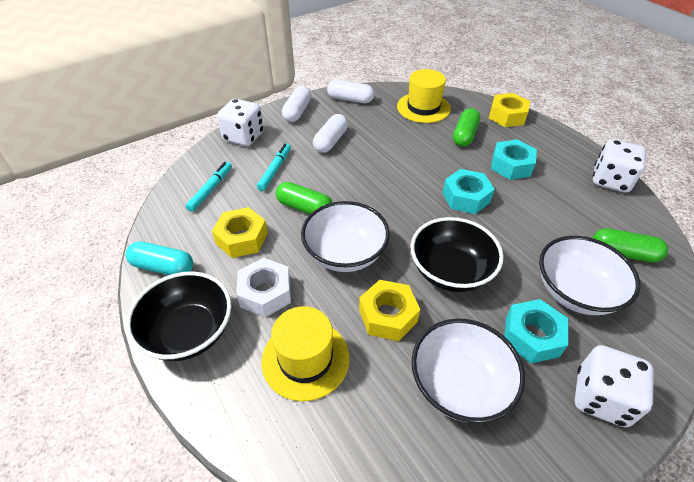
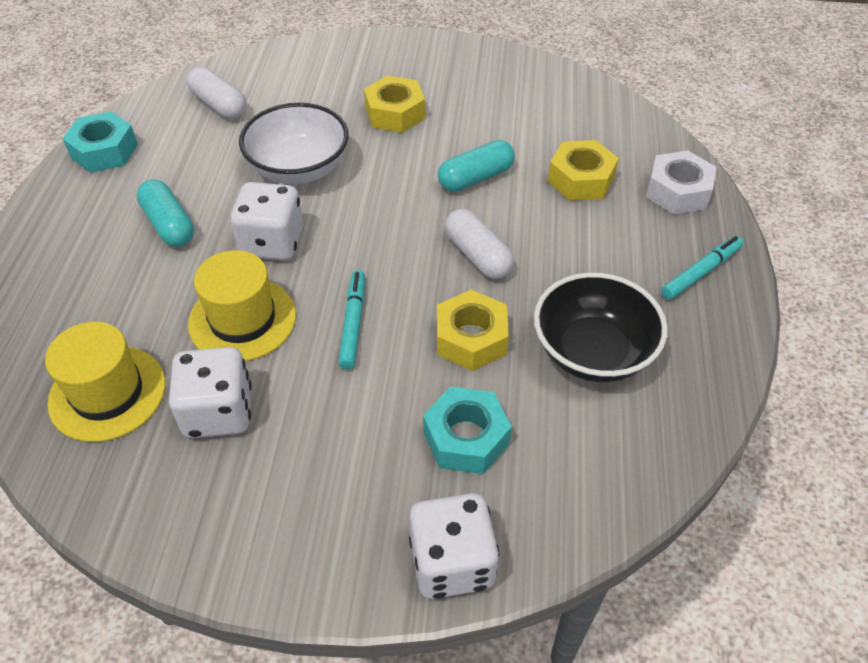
black bowl: [126,272,232,361] [411,217,503,292] = 2 -> [534,273,668,382] = 1
green capsule: [276,182,332,214] [453,108,480,147] [593,228,668,263] = 3 -> none = 0
turquoise capsule: [126,242,193,275] = 1 -> [137,179,194,247] [438,140,515,192] = 2
turquoise nut: [442,169,495,214] [491,139,537,180] [504,299,568,364] = 3 -> [63,111,138,173] [423,387,512,474] = 2
white bowl: [301,201,390,272] [412,319,525,423] [539,236,641,315] = 3 -> [239,103,349,184] = 1
white capsule: [282,86,311,122] [313,114,348,153] [327,80,374,103] = 3 -> [187,67,247,119] [445,209,514,279] = 2

